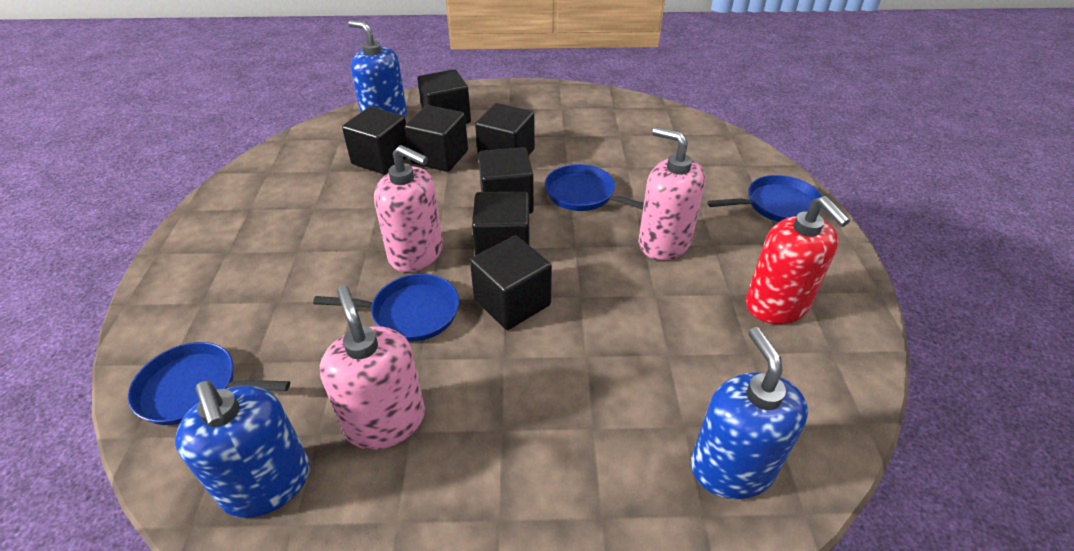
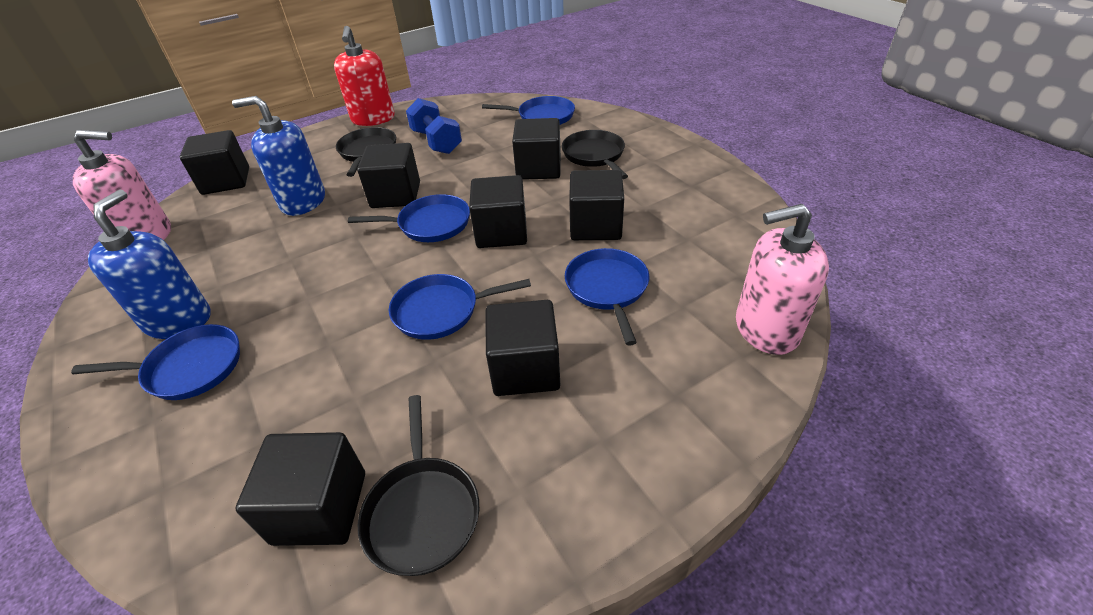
black pan: none = 0 -> [336,127,396,177] [358,395,479,576] [562,130,628,179] = 3
blue dumbbell: none = 0 -> [406,98,462,154] = 1
blue pan: [128,342,290,425] [313,274,459,342] [545,164,644,211] [707,175,822,222] = 4 -> [71,324,240,400] [348,194,470,242] [389,274,531,340] [482,96,575,125] [565,248,649,346] = 5
blue soap dispenser: [175,381,310,518] [348,20,407,118] [691,327,808,499] = 3 -> [88,189,211,339] [232,96,325,216] = 2
pink soap dispenser: [320,285,425,450] [374,145,443,272] [638,127,705,260] = 3 -> [73,130,171,240] [736,204,829,355] = 2

